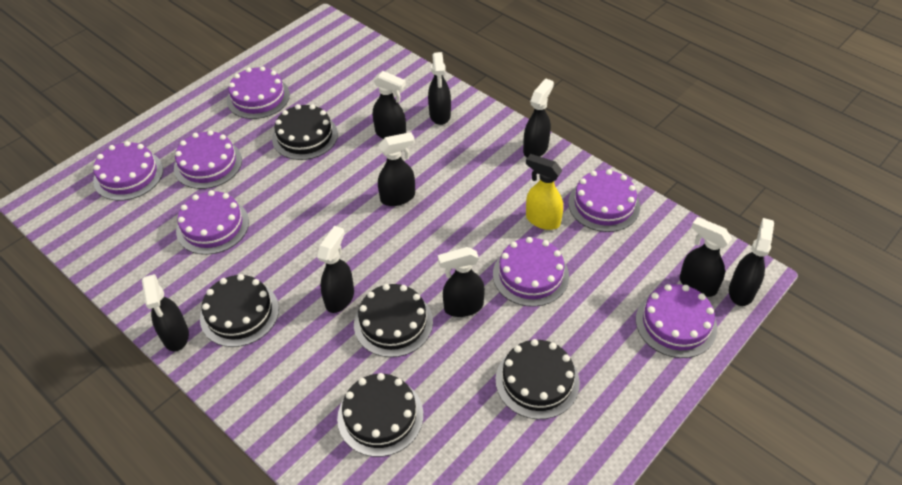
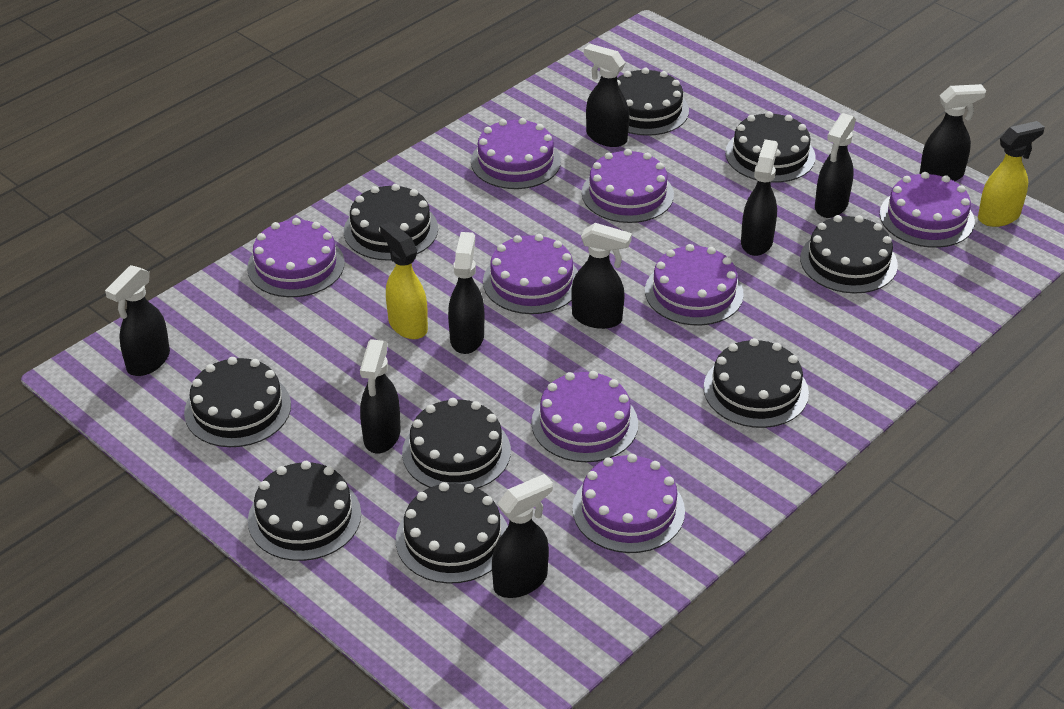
black cake: [200,274,279,347] [272,104,338,160] [337,373,423,457] [354,284,433,357] [496,339,580,419] = 5 -> [184,357,291,447] [248,461,361,561] [344,184,438,261] [396,482,508,584] [402,398,511,488] [617,68,689,136] [704,338,809,428] [725,111,816,183] [800,215,898,294] = 9
purple cake: [93,141,163,201] [174,130,242,189] [176,190,249,255] [227,66,290,119] [493,237,569,307] [568,169,640,232] [636,284,717,358] = 7 -> [247,218,345,297] [471,118,561,189] [483,234,578,314] [531,371,638,462] [572,454,685,553] [582,149,674,223] [645,244,744,326] [880,172,975,248] = 8
yellow spray bottle: [526,154,563,230] = 1 -> [380,221,428,339] [978,121,1045,227] = 2

